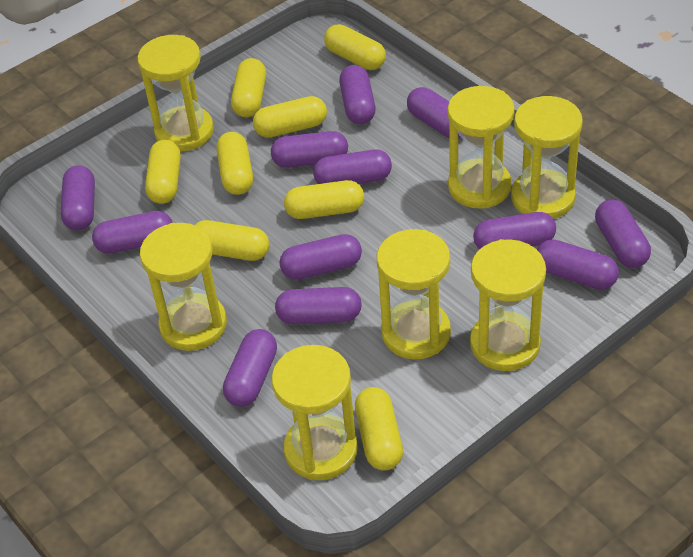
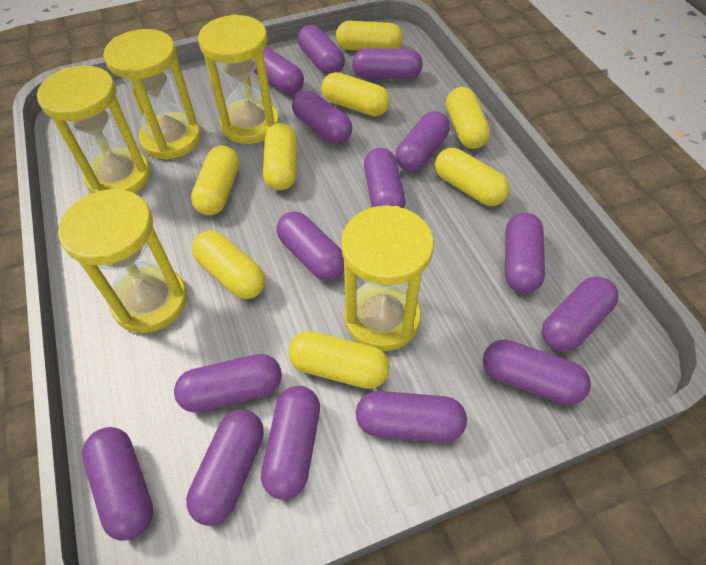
purple capsule: [61,165,95,230] [92,211,173,254] [223,329,277,407] [271,131,348,168] [275,287,362,324] [280,234,362,280] [313,149,392,184] [339,65,376,124] [407,87,461,139] [473,212,556,249] [537,239,619,290] [595,199,651,268] = 12 -> [82,427,154,541] [174,354,282,413] [186,409,264,526] [253,47,304,94] [261,386,320,500] [276,211,344,281] [292,90,352,144] [298,25,345,75] [352,48,423,79] [356,391,467,442] [364,148,406,208] [395,111,450,172] [483,339,591,405] [505,213,545,293] [542,276,619,352] = 15
yellow hourglass: [137,35,214,151] [140,223,227,351] [272,345,358,480] [377,229,451,359] [447,86,515,209] [470,239,546,371] [511,96,583,219] = 7 -> [37,65,151,193] [58,189,187,333] [103,29,201,160] [198,14,280,144] [341,206,434,351] = 5

